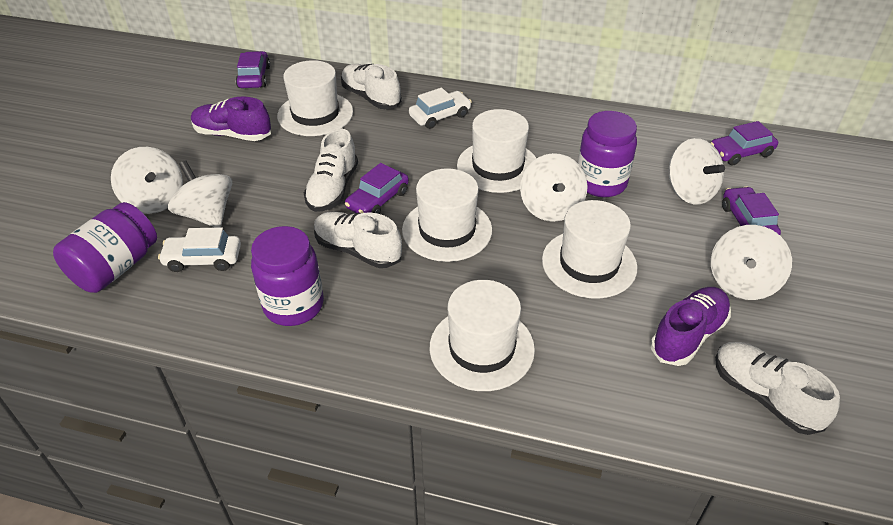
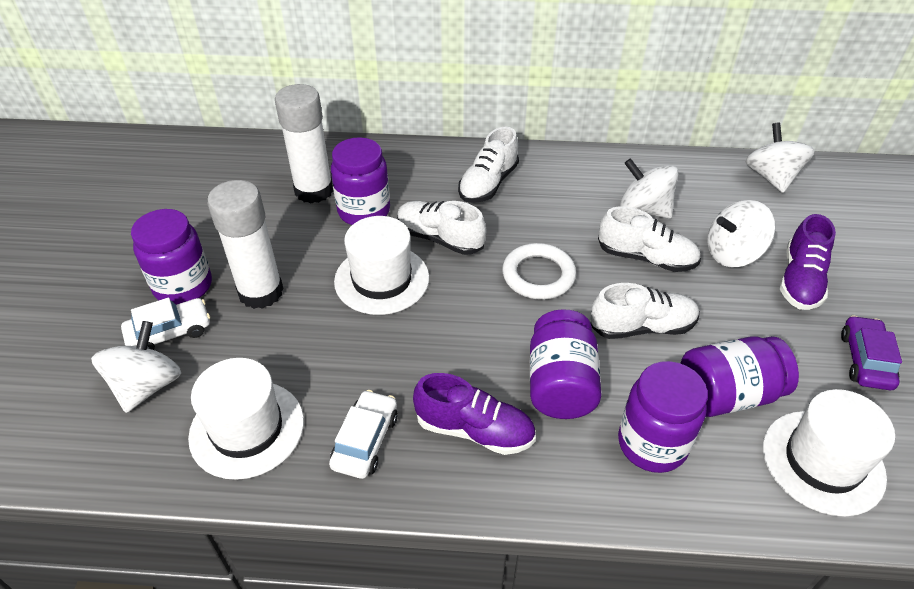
purple car: [236,51,270,88] [345,163,409,214] [710,121,778,165] [722,187,781,235] = 4 -> [841,315,902,390] = 1
purple jar: [53,202,157,293] [251,226,324,326] [578,111,637,197] = 3 -> [131,209,212,305] [331,137,390,225] [530,309,602,419] [618,361,708,473] [680,336,799,417] = 5
white glue stick: none = 0 -> [207,180,284,309] [275,84,333,203] = 2
white hat: [277,60,353,136] [402,168,492,262] [430,280,535,391] [457,109,537,193] [542,200,638,299] = 5 -> [188,358,304,480] [334,216,429,315] [763,389,895,517] = 3
white ring: none = 0 -> [502,243,576,300] = 1
white spinning top: [111,147,183,214] [168,160,232,228] [520,153,588,222] [669,138,725,205] [711,225,792,300] = 5 -> [91,321,181,413] [620,158,679,218] [708,200,775,267] [745,123,815,193] = 4

